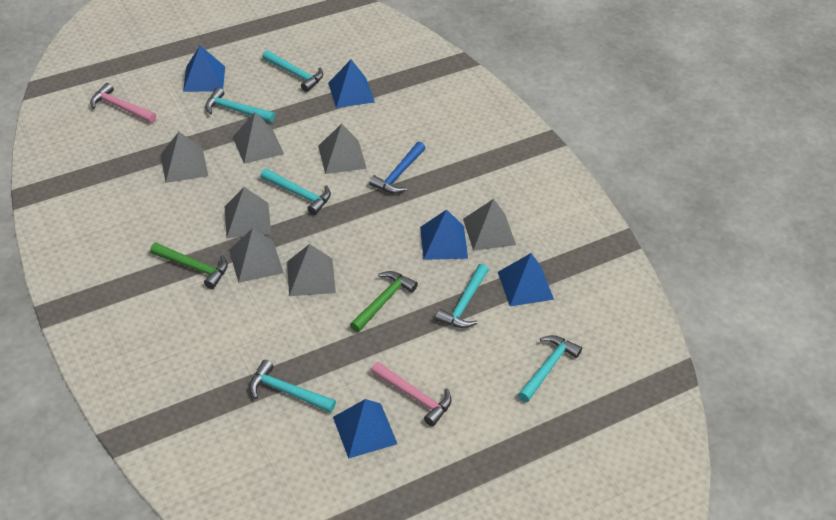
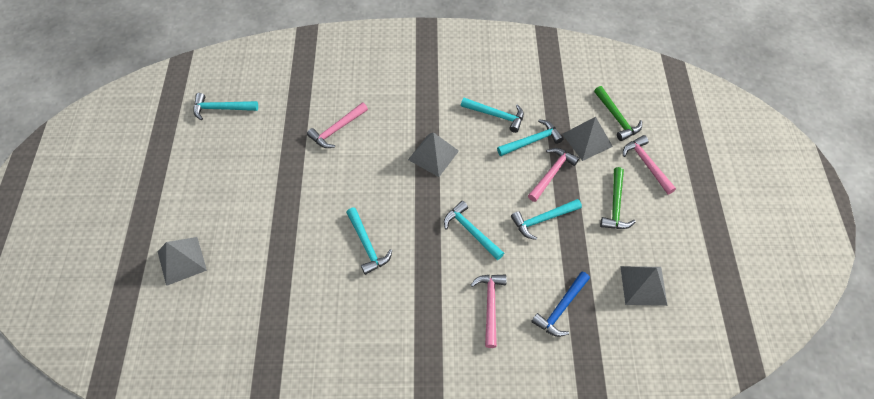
blue pyramid: [183,46,225,92] [328,60,375,108] [333,399,397,459] [420,210,468,260] [498,253,554,306] = 5 -> none = 0
grey pyramid: [161,132,208,183] [225,187,271,238] [229,228,284,283] [233,112,284,164] [287,244,336,296] [318,124,367,174] [463,199,516,251] = 7 -> [157,237,207,286] [408,132,459,177] [562,117,613,161] [620,266,668,306] = 4
pink hammer: [90,83,156,123] [371,362,452,426] = 2 -> [307,102,368,148] [471,274,507,348] [528,148,579,202] [623,135,676,194] = 4

